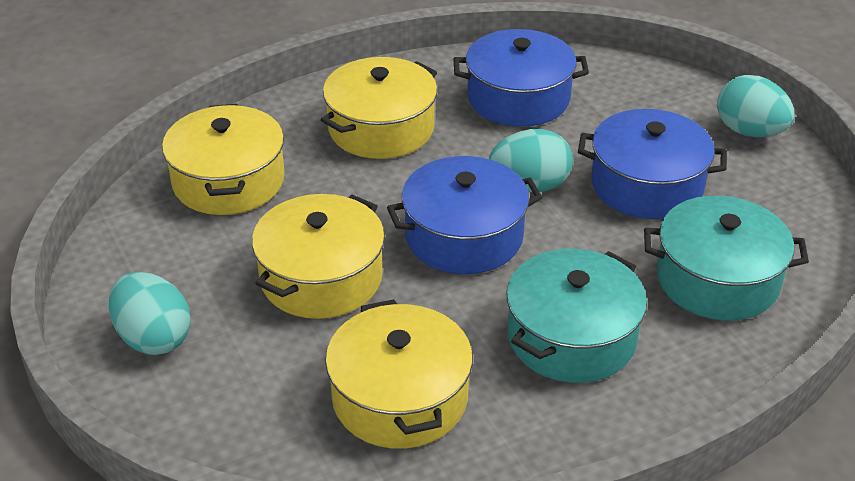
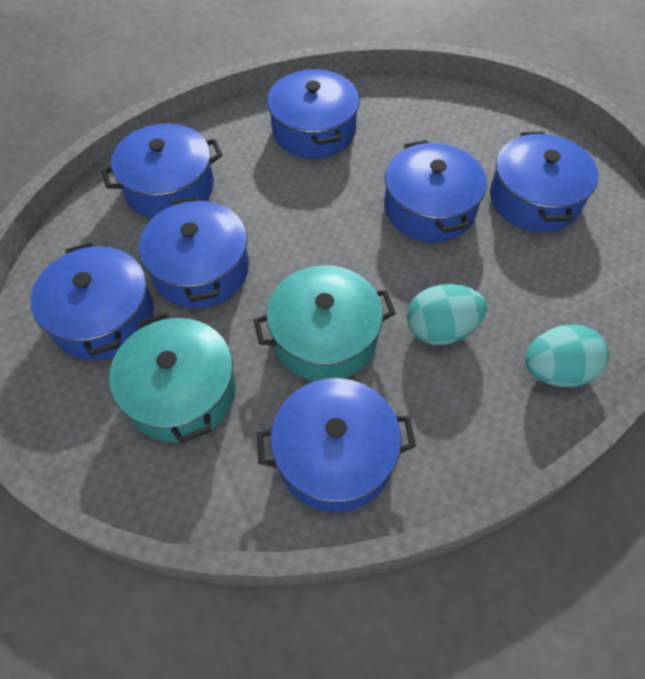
blue pot: [387,156,543,274] [453,29,589,127] [578,109,727,219] = 3 -> [30,242,154,360] [101,123,223,219] [139,197,249,308] [257,378,416,512] [267,68,360,159] [384,140,487,242] [490,131,598,232] = 7
turquoise egg: [109,272,191,355] [489,129,573,192] [717,75,794,137] = 3 -> [407,284,487,345] [525,325,609,387] = 2
yellow pot: [162,104,284,215] [252,194,385,319] [321,57,437,159] [325,299,473,449] = 4 -> none = 0

